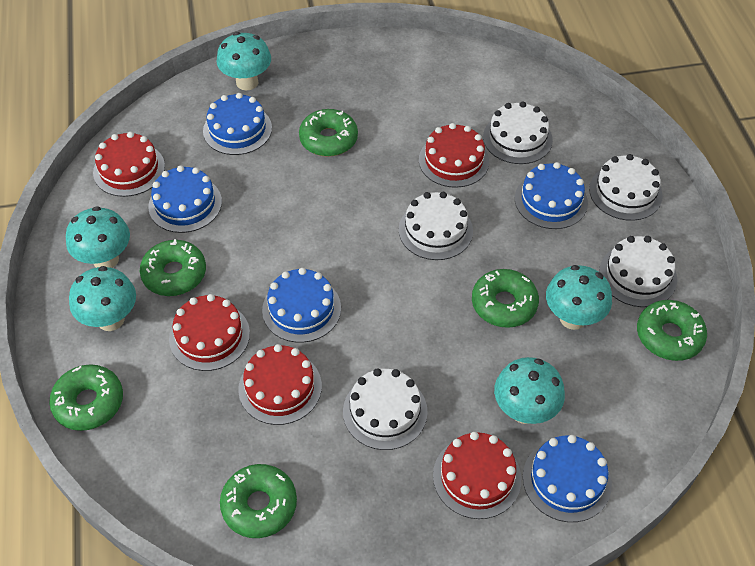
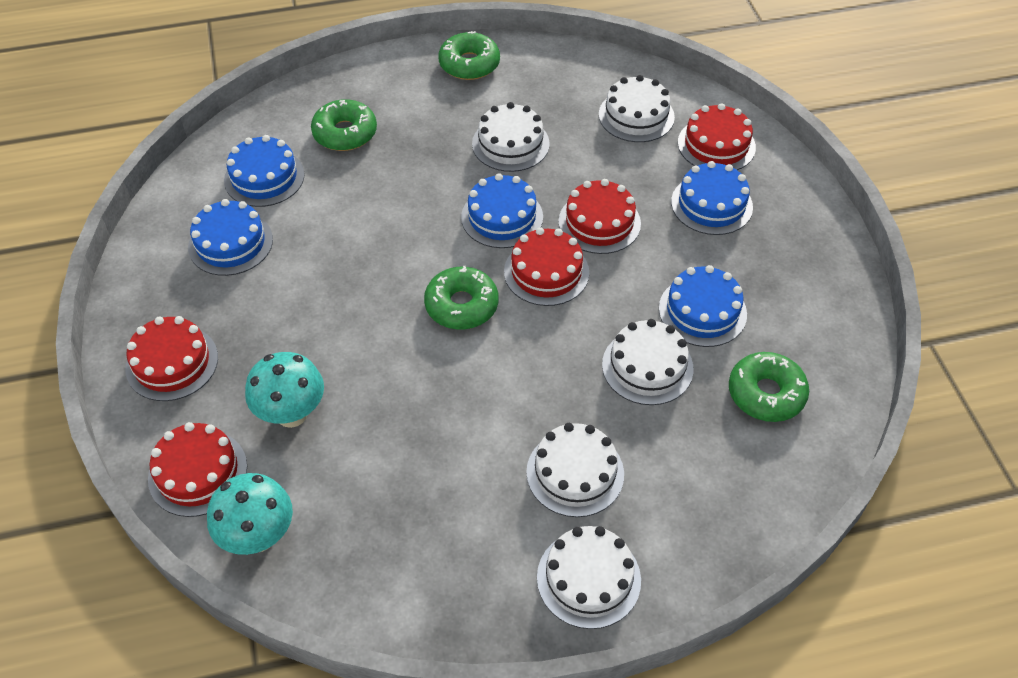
green donut: [49,364,123,431] [140,239,206,296] [220,464,297,538] [299,109,358,157] [472,269,539,328] [637,300,707,361] = 6 -> [311,99,377,151] [424,266,498,330] [438,31,500,80] [729,352,809,422] = 4
turquoise mushroom: [66,206,130,268] [69,266,136,331] [217,32,271,90] [494,357,565,424] [546,265,612,330] = 5 -> [207,473,293,555] [245,352,324,428] = 2

